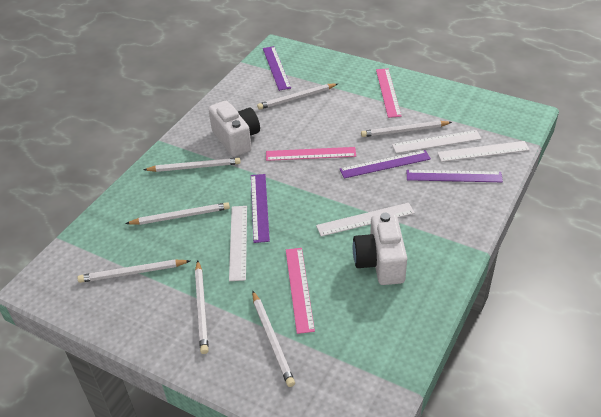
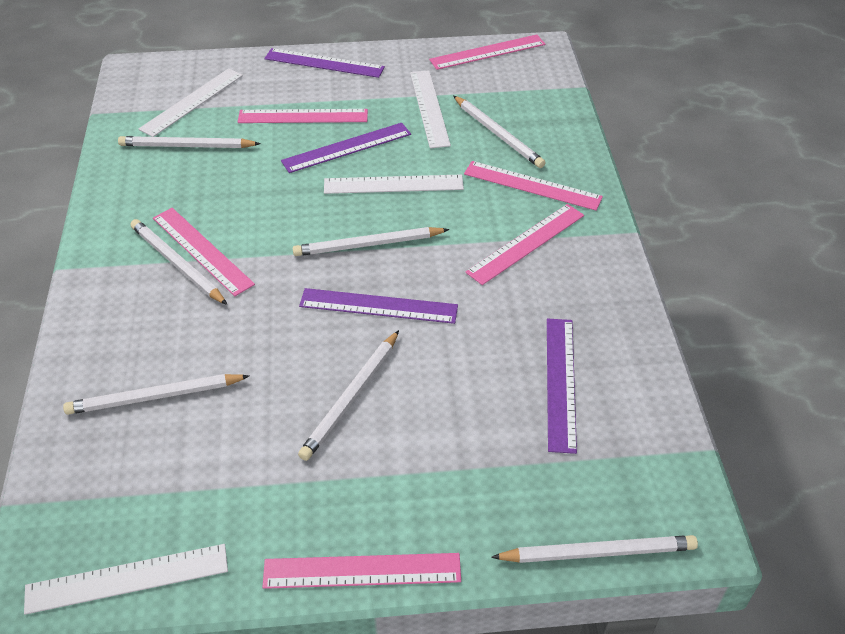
pink ruler: [266,147,356,161] [286,248,315,334] [376,68,402,118] = 3 -> [153,208,255,296] [238,109,368,123] [262,553,461,589] [429,34,545,70] [464,161,603,211] [465,204,584,285] = 6
white camera: [208,101,260,157] [353,213,407,285] = 2 -> none = 0

